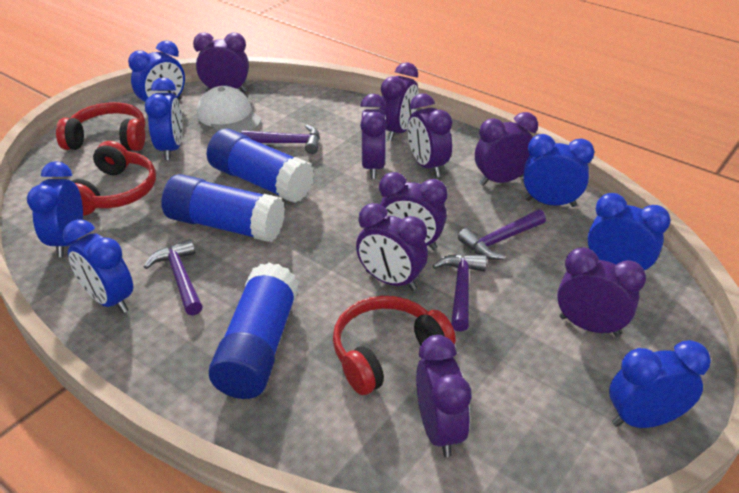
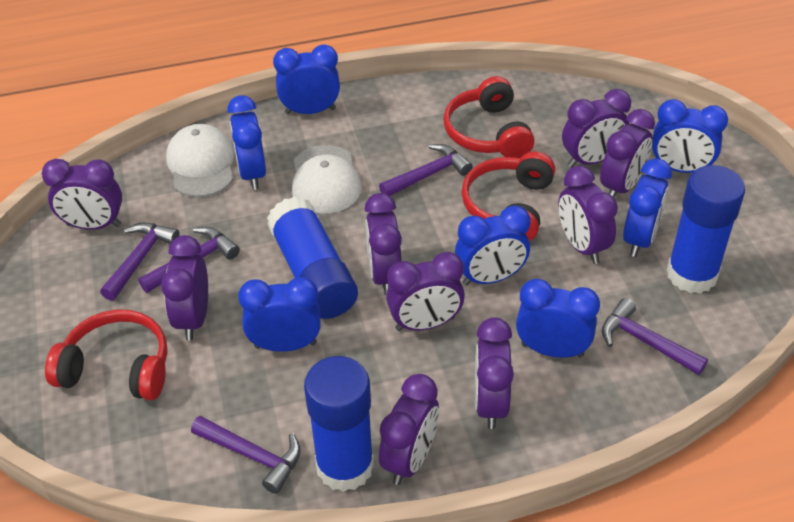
purple hammer: [144,239,203,315] [241,125,320,154] [432,254,487,332] [458,209,546,260] = 4 -> [100,223,180,301] [138,227,240,293] [191,416,301,494] [379,144,473,196] [602,298,708,375] = 5
white cap: [197,86,261,133] = 1 -> [166,124,234,197] [292,145,362,213] = 2

